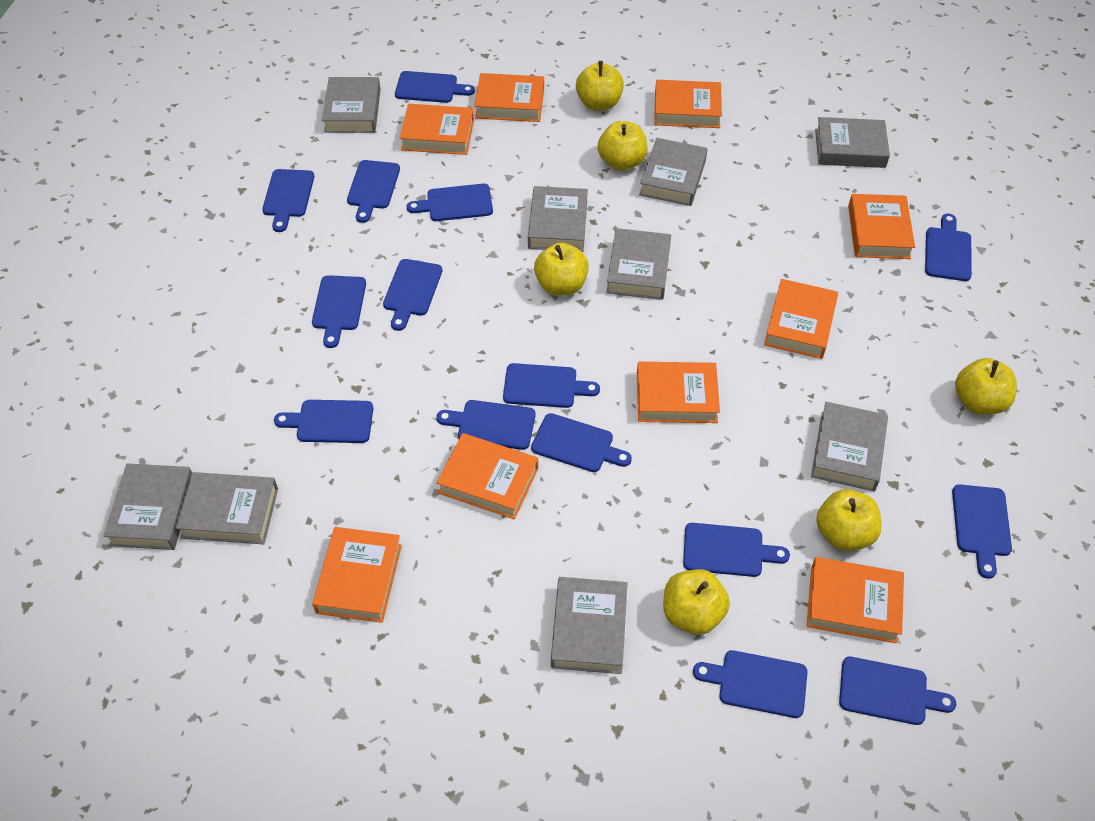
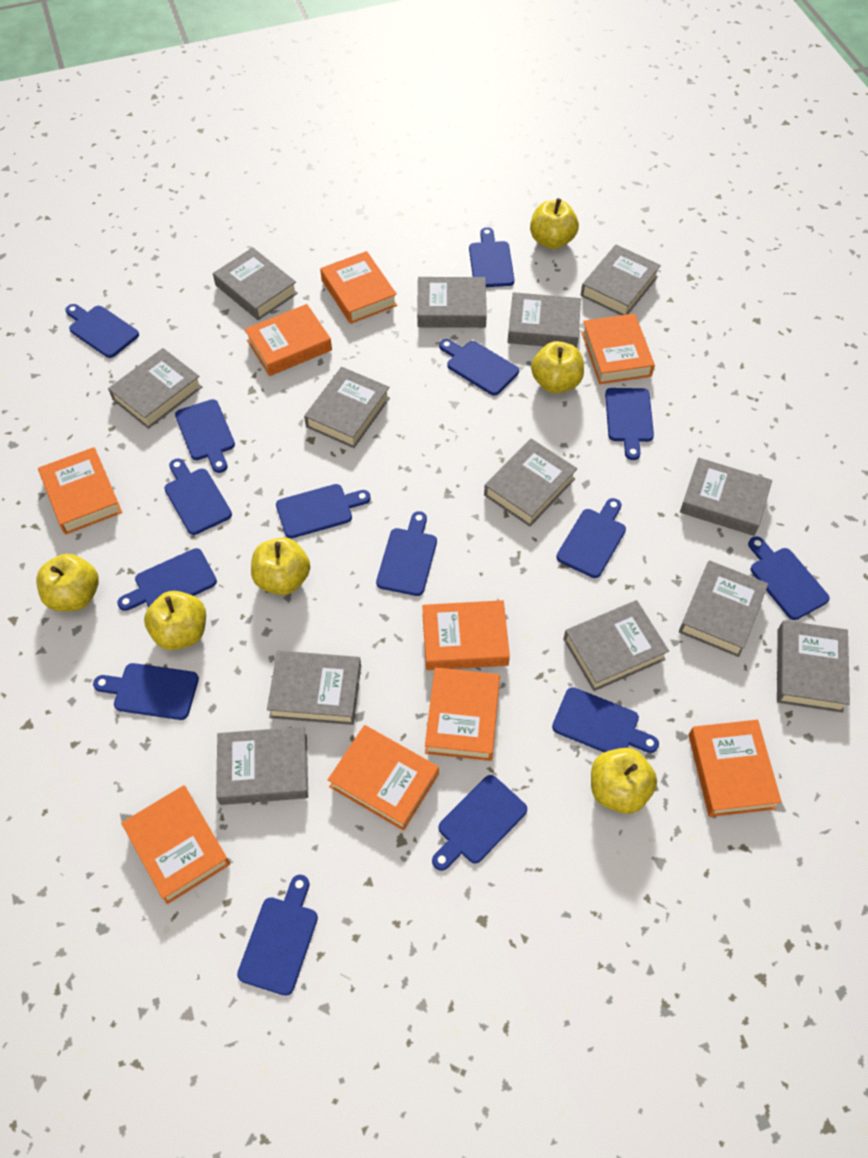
grey book: [103,464,192,550] [176,472,278,544] [322,77,381,133] [528,186,588,252] [551,577,627,674] [606,228,671,300] [639,138,708,206] [811,402,888,491] [815,117,890,168] = 9 -> [108,348,202,429] [213,247,298,320] [216,727,308,805] [267,651,361,725] [304,367,390,448] [417,277,487,328] [484,439,577,527] [508,292,581,348] [563,600,669,691] [581,245,661,315] [679,560,768,657] [680,458,772,536] [777,620,850,713] = 13

